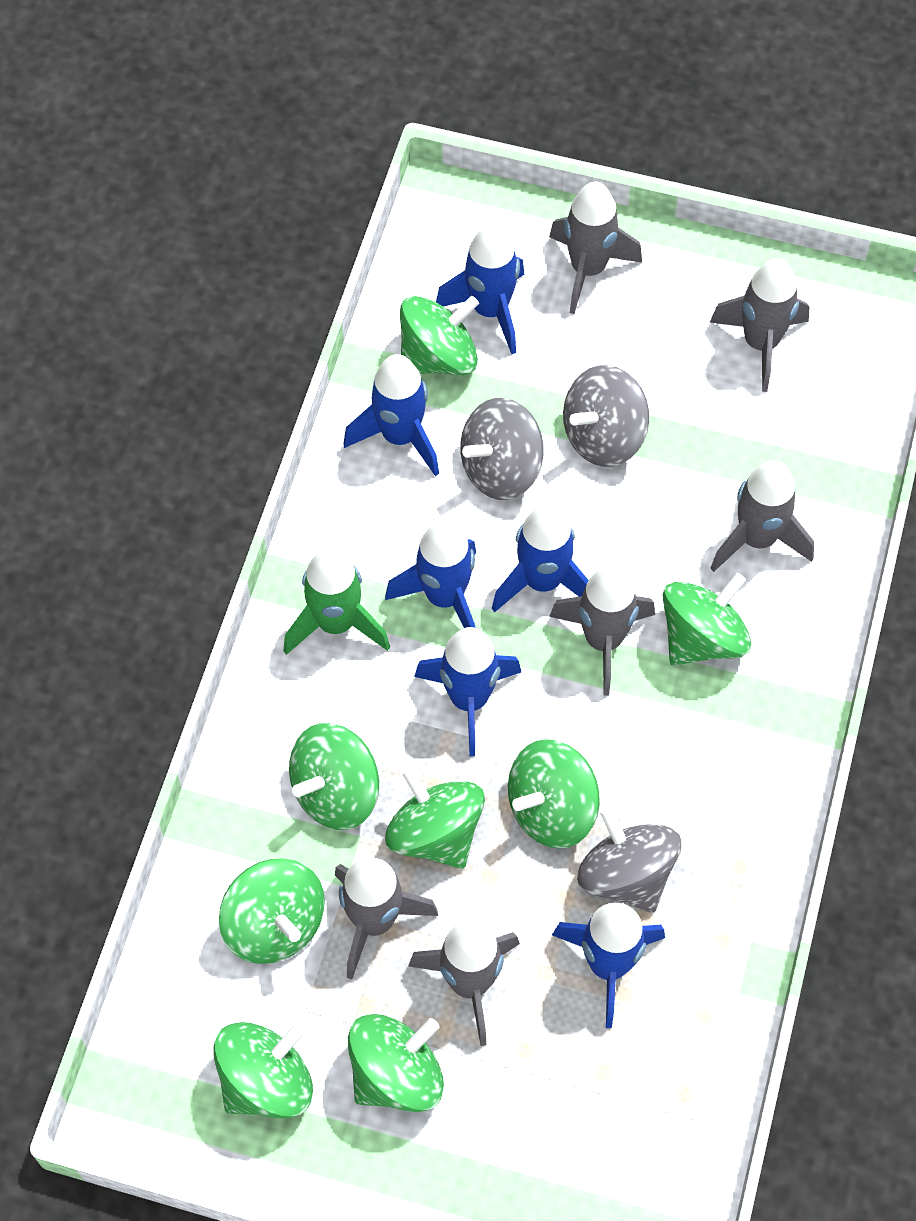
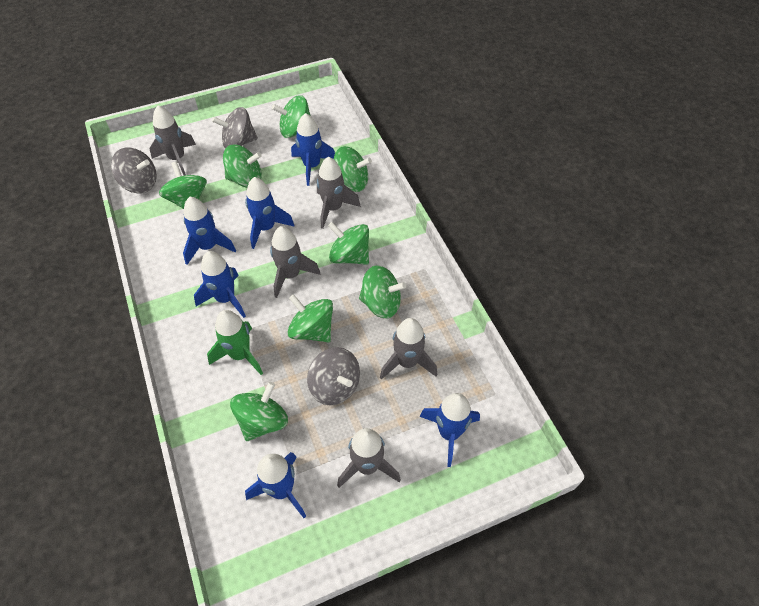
grey rocket: [335,857,438,980] [408,921,520,1046] [549,181,642,314] [549,565,655,696] [710,258,810,392] [710,460,814,572] = 6 -> [149,106,196,175] [270,226,320,298] [317,157,361,229] [337,428,401,488] [380,318,437,379] = 5

